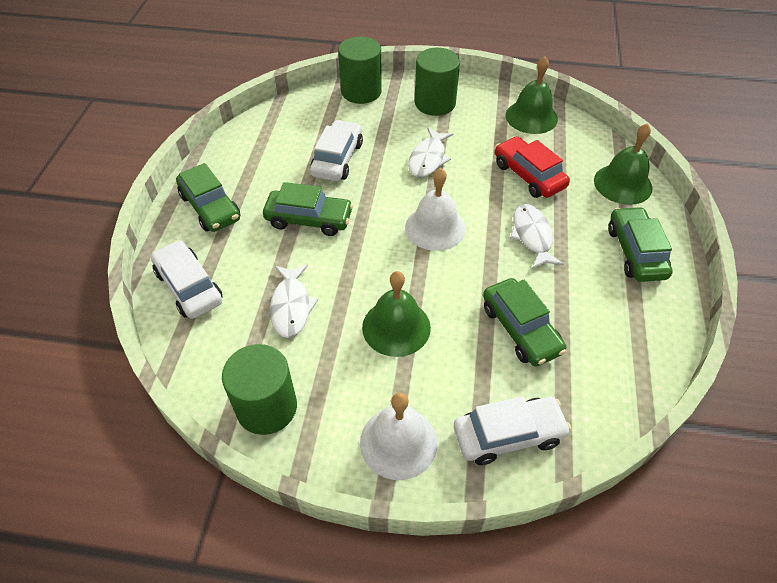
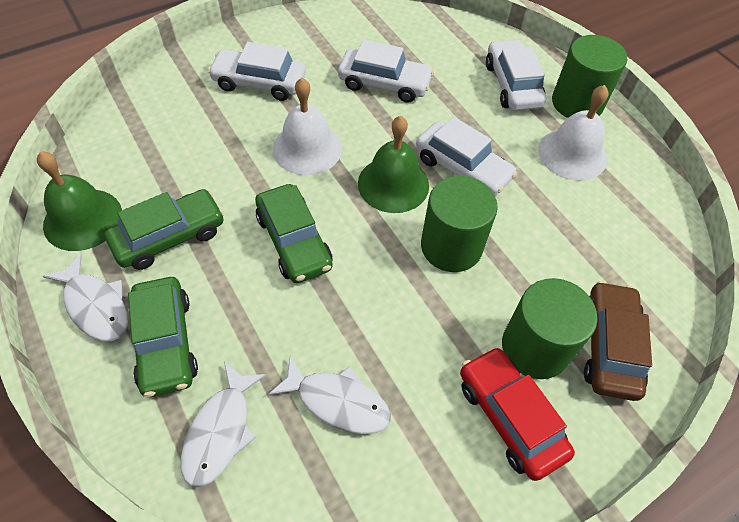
brown car: none = 0 -> [584,281,652,401] = 1
green bell: [362,271,431,357] [506,56,558,134] [594,124,652,205] = 3 -> [37,151,122,251] [358,116,429,213] = 2
green car: [176,163,240,232] [263,182,353,236] [483,278,567,366] [608,206,673,282] = 4 -> [105,189,224,270] [128,277,198,397] [255,184,333,283] = 3
white car: [151,240,223,319] [310,120,363,181] [454,396,571,465] = 3 -> [208,42,306,101] [338,39,434,103] [416,117,518,196] [486,39,546,111] = 4

